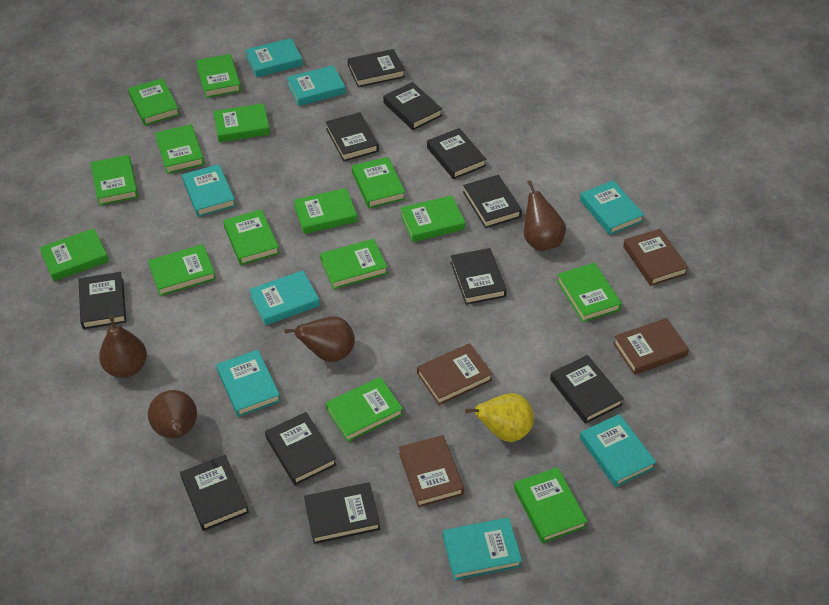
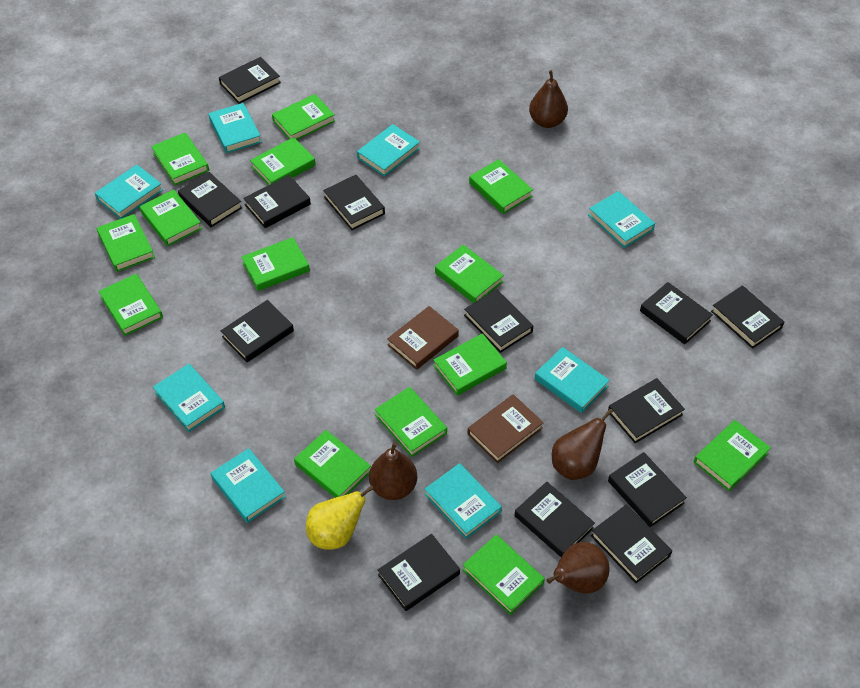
black book: [79,272,126,329] [180,455,249,531] [265,412,337,485] [304,482,380,544] [326,112,379,161] [348,49,405,87] [383,82,442,130] [427,128,486,179] [451,248,507,305] [463,175,522,228] [550,355,624,424] = 11 -> [178,172,242,227] [219,57,281,104] [221,300,294,362] [243,175,311,228] [323,175,385,230] [378,534,460,611] [464,289,533,353] [514,482,595,557] [591,504,672,583] [608,378,685,443] [608,452,687,527] [640,282,713,344] [711,285,784,349] = 13
brown book: [399,435,464,507] [417,343,492,405] [613,318,689,375] [623,229,689,286] = 4 -> [387,306,459,370] [467,394,544,463] = 2
green book: [39,228,109,281] [90,155,138,206] [128,78,180,125] [148,244,216,296] [155,124,205,174] [196,54,241,98] [213,103,270,142] [223,209,280,265] [294,188,357,234] [320,239,388,289] [326,377,403,442] [352,157,405,208] [400,195,465,242] [514,467,588,543] [557,263,622,322] = 15 -> [97,214,155,272] [99,274,163,336] [140,189,202,246] [151,132,209,185] [241,237,310,291] [250,137,316,185] [272,94,335,140] [294,430,371,498] [374,387,447,457] [433,333,507,396] [435,245,504,303] [463,535,545,615] [469,159,533,214] [694,420,771,491] = 14

